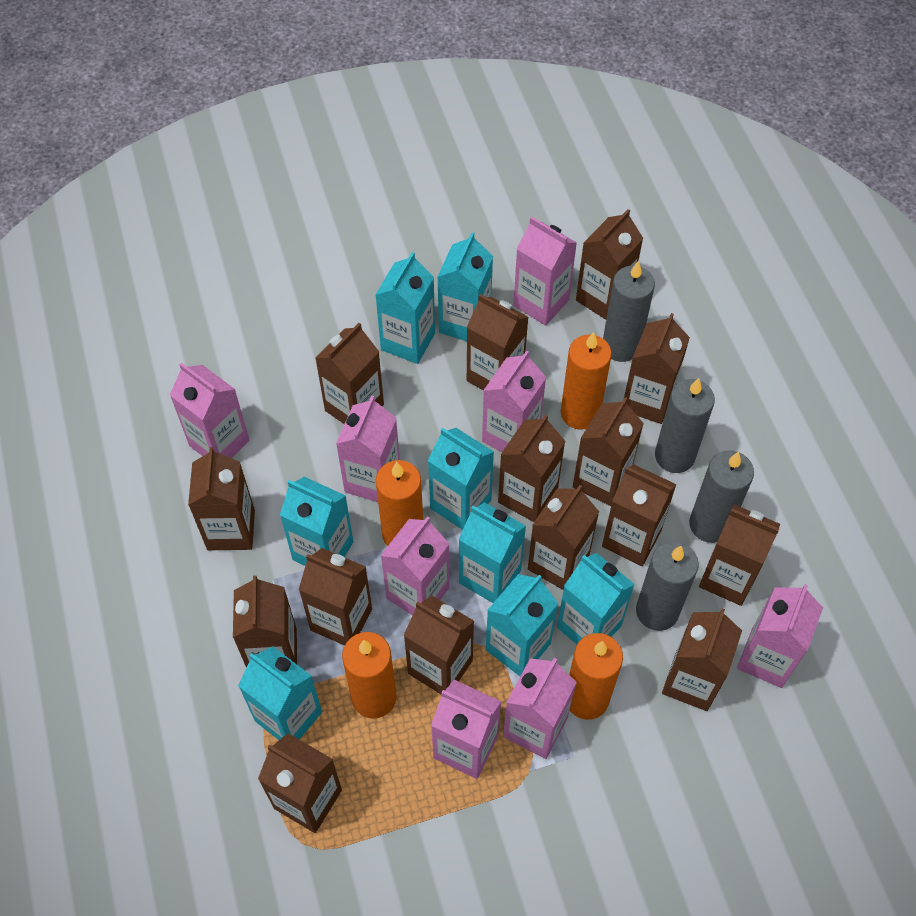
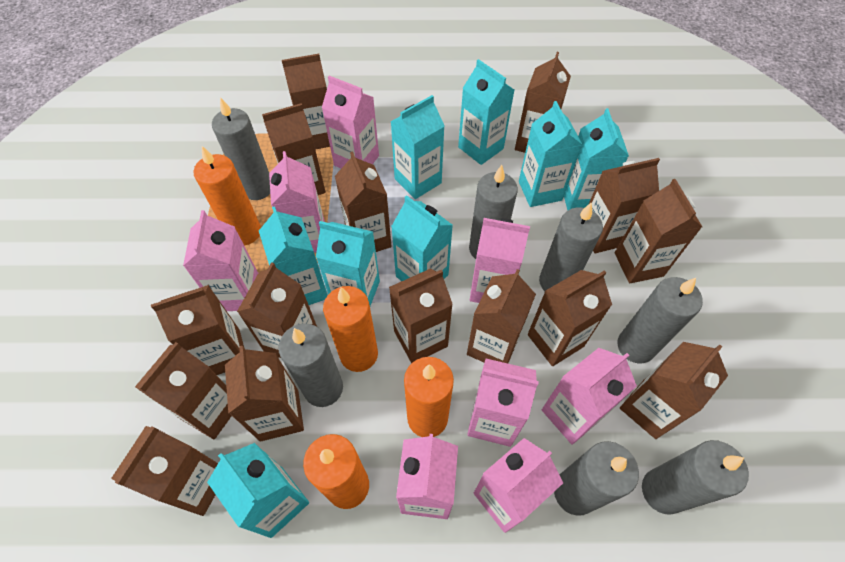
grey candle: [603,261,655,362] [636,541,699,631] [655,378,715,473] [689,450,754,543] = 4 -> [212,97,270,200] [278,323,343,407] [469,165,518,259] [539,202,603,291] [554,441,639,516] [617,277,703,363] [642,440,749,515] = 7

